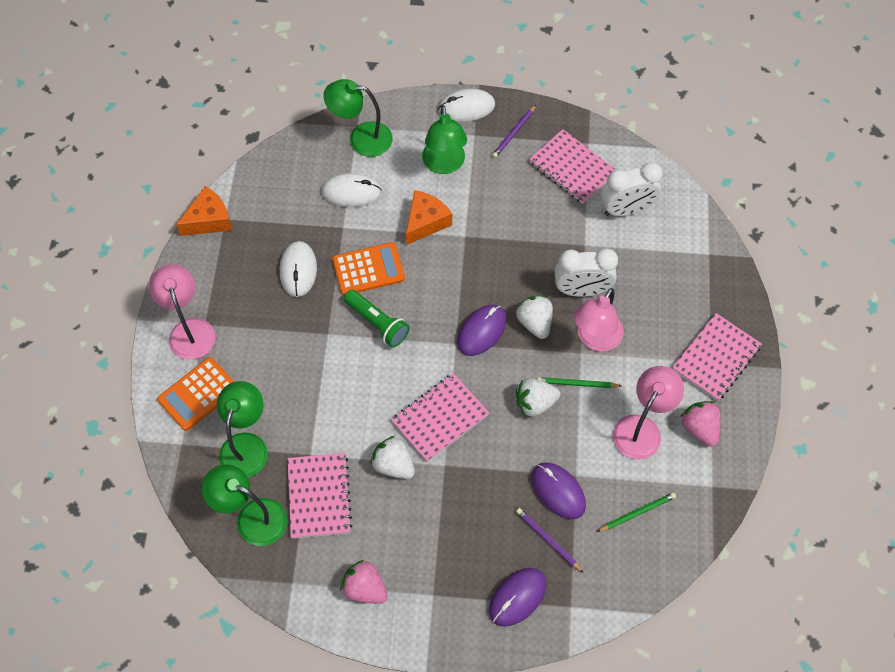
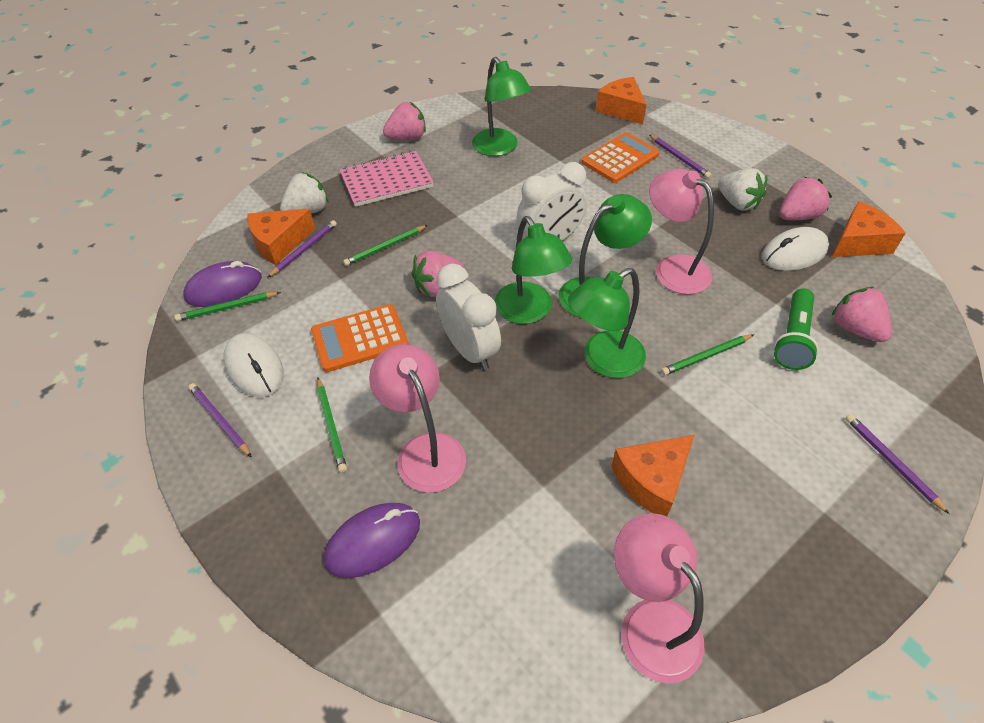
green pencil: [537,377,621,388] [597,492,676,532] = 2 -> [175,292,281,321] [317,378,347,473] [343,225,428,266] [661,334,754,375] = 4
orange cheese: [176,186,232,236] [406,190,452,245] = 2 -> [247,209,315,265] [596,77,647,125] [611,435,694,517] [832,201,906,257] = 4
pink notebook: [288,453,352,539] [391,373,489,462] [529,129,616,204] [672,313,762,401] = 4 -> [340,151,434,207] = 1
pink strawberry: [340,560,388,604] [680,401,721,447] = 2 -> [383,102,426,140] [412,251,464,297] [780,177,832,220] [832,287,892,342] = 4
purple mouse: [457,305,506,356] [489,568,546,627] [531,462,586,519] = 3 -> [183,261,262,307] [324,503,420,578] = 2
purple pencil: [492,105,536,158] [516,508,584,573] = 2 -> [189,383,252,457] [267,220,337,278] [650,135,711,178] [846,414,950,514] = 4
white mouse: [280,241,317,297] [321,173,382,207] [438,89,495,122] = 3 -> [223,333,283,397] [762,227,829,271] = 2
white strawberry: [370,436,415,479] [516,295,553,339] [516,378,560,417] = 3 -> [280,172,329,214] [718,168,768,210] = 2

